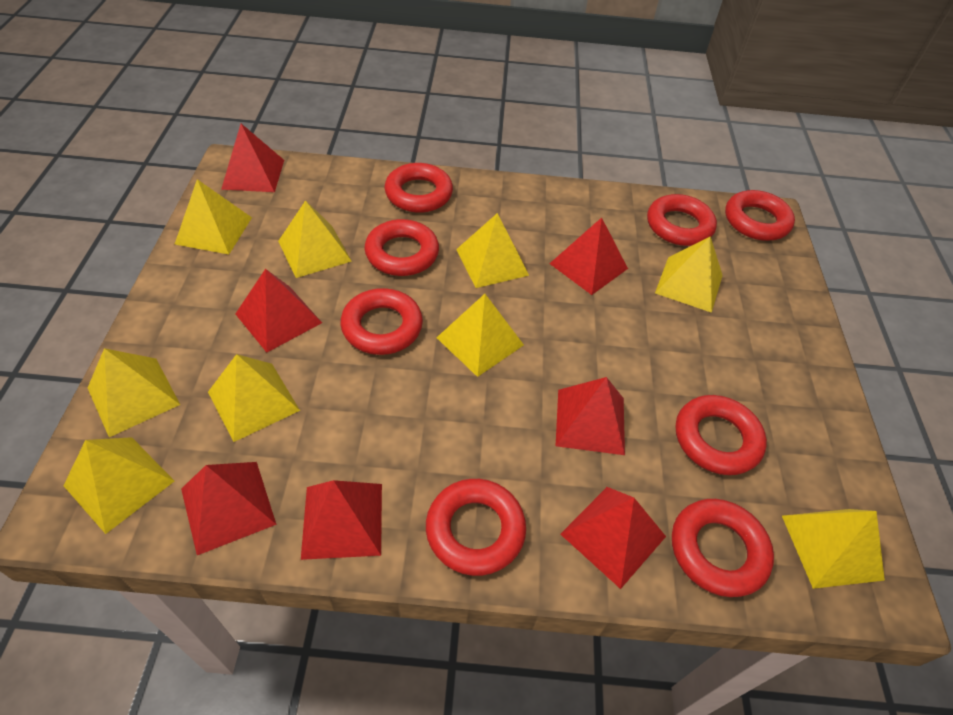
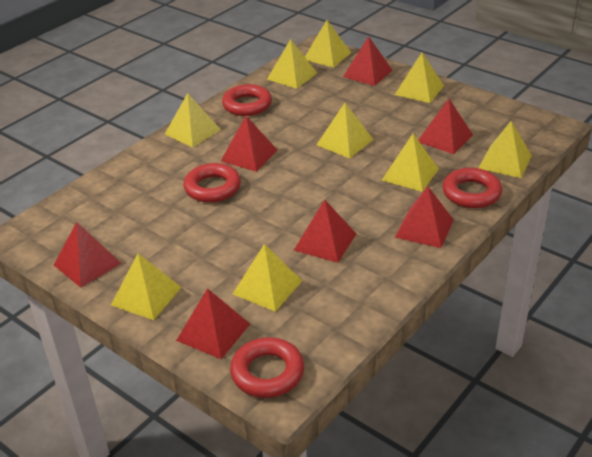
red ring: [340,288,423,355] [364,219,439,276] [385,163,453,213] [426,479,526,576] [647,194,717,246] [672,499,774,597] [676,395,767,475] [725,190,795,241] = 8 -> [184,163,241,203] [222,84,272,116] [230,337,304,398] [442,168,502,208] = 4

